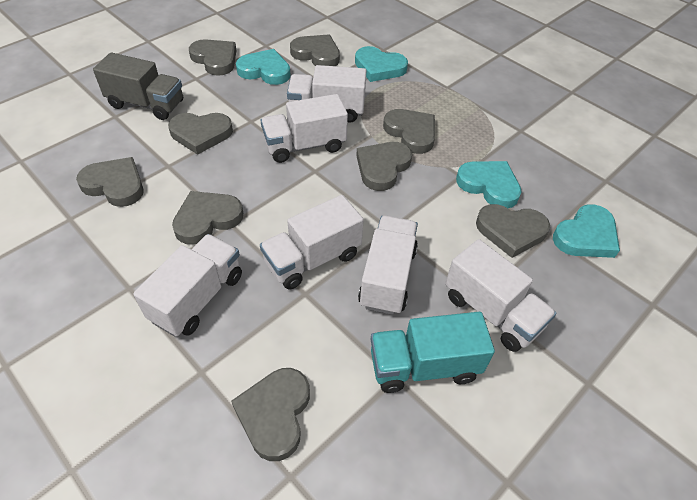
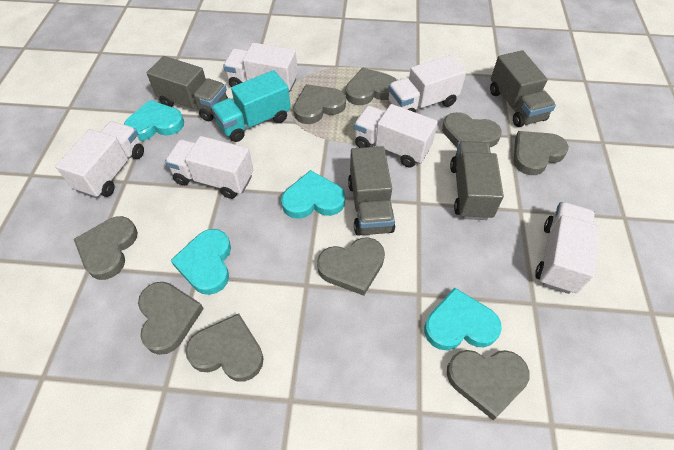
grey truck: [93,52,183,120] = 1 -> [147,56,228,121] [348,146,395,236] [450,141,504,220] [490,50,556,127] = 4

